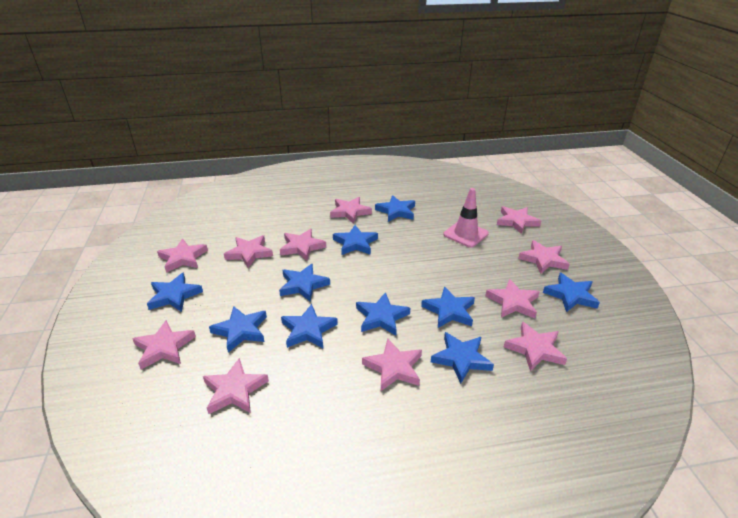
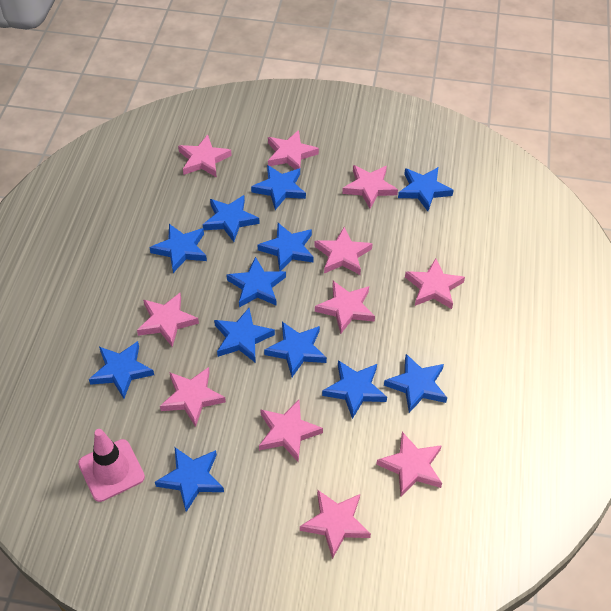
blue star: [147,272,203,312] [209,306,267,353] [279,263,330,302] [281,304,338,348] [333,225,378,255] [356,292,410,336] [375,195,415,222] [421,286,475,328] [431,332,494,384] [543,273,600,312] = 10 -> [89,341,154,399] [149,224,207,273] [155,447,224,512] [203,195,260,242] [214,308,275,362] [227,257,286,308] [251,165,306,210] [258,223,314,271] [264,322,327,377] [322,360,387,419] [384,354,447,413] [398,167,454,211] = 12

